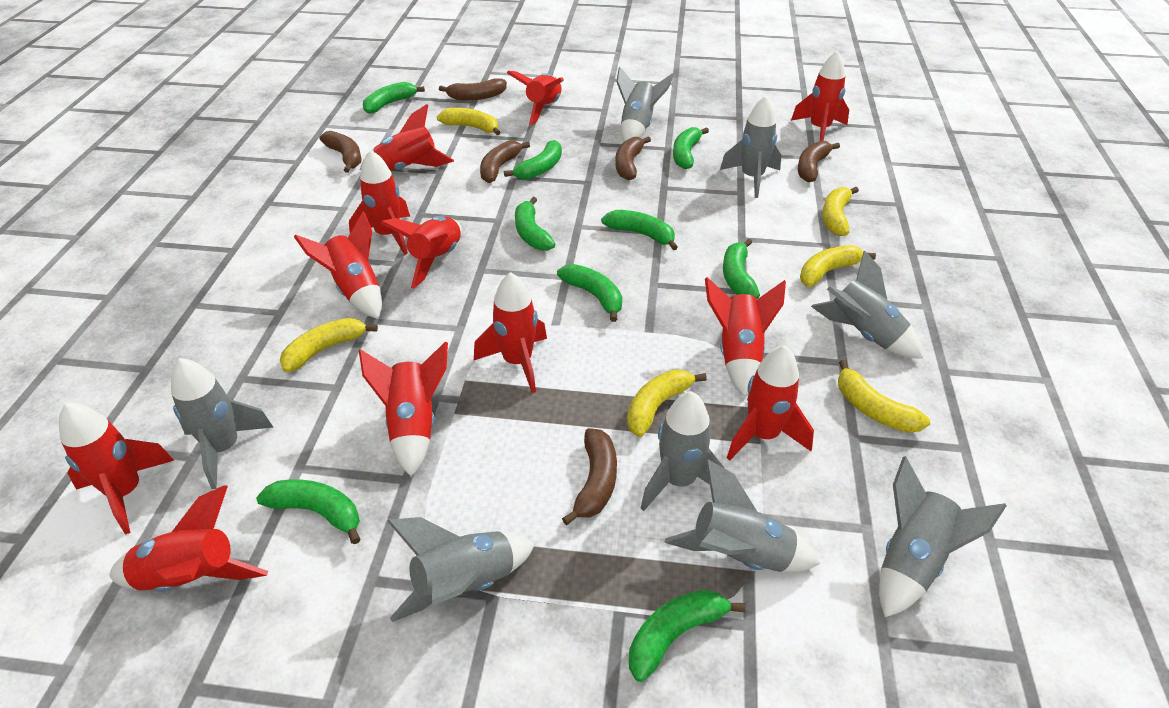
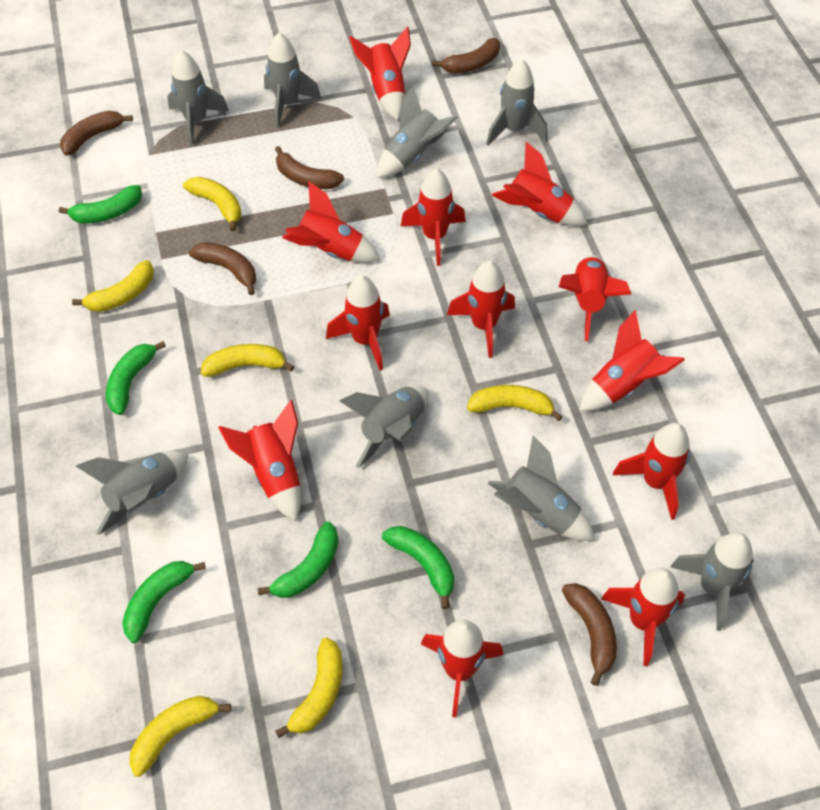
brown banana: [320,131,361,173] [439,78,507,101] [480,141,530,183] [562,428,617,525] [615,136,651,180] [798,141,840,182] = 6 -> [60,111,133,155] [189,242,256,295] [275,146,344,189] [432,38,500,74] [562,583,617,686] = 5
green banana: [256,480,360,544] [363,82,425,114] [504,140,562,180] [515,197,555,251] [557,264,622,322] [601,210,678,250] [629,590,746,682] [673,127,709,169] [723,238,760,299] = 9 -> [59,185,142,223] [106,341,166,415] [122,561,206,643] [258,522,339,598] [382,526,454,609] = 5

